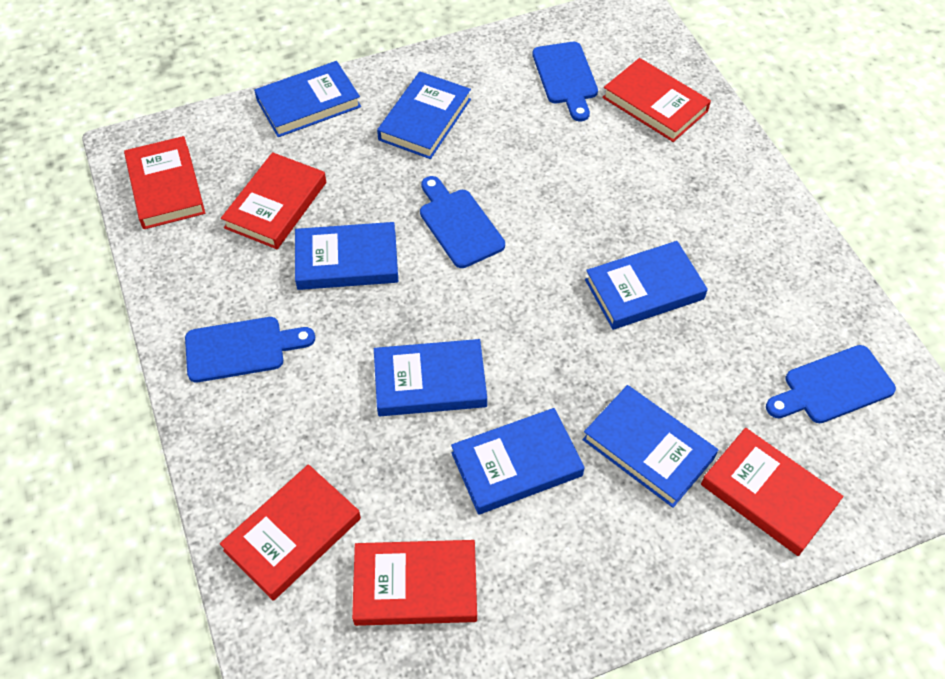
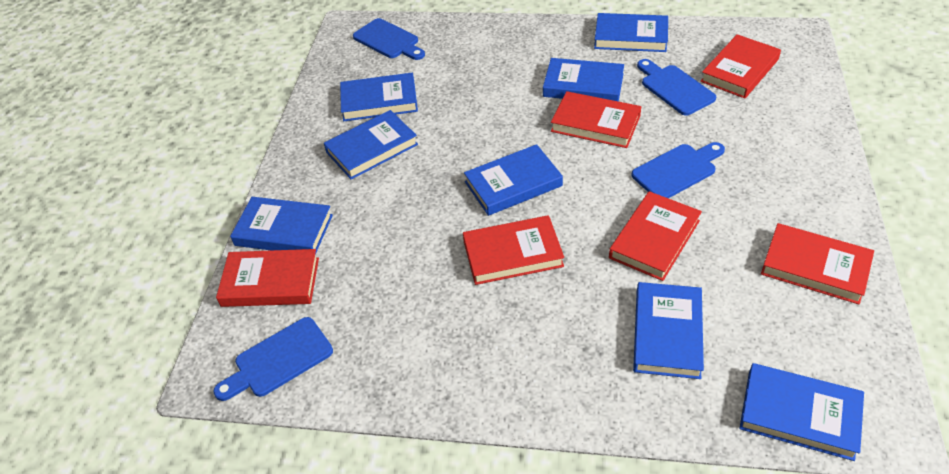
blue book: [254,61,361,137] [295,222,399,290] [374,339,487,416] [377,72,471,159] [451,408,585,515] [583,385,718,508] [585,241,708,330] = 7 -> [230,197,333,255] [324,110,418,179] [340,73,418,121] [464,144,563,216] [543,58,624,102] [594,13,668,52] [633,282,704,379] [740,363,864,461] = 8

